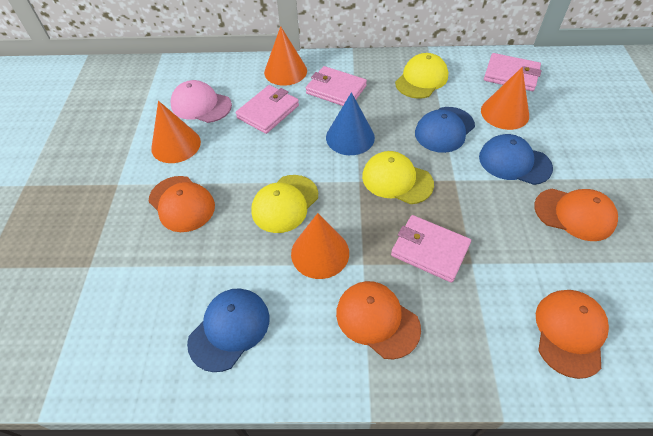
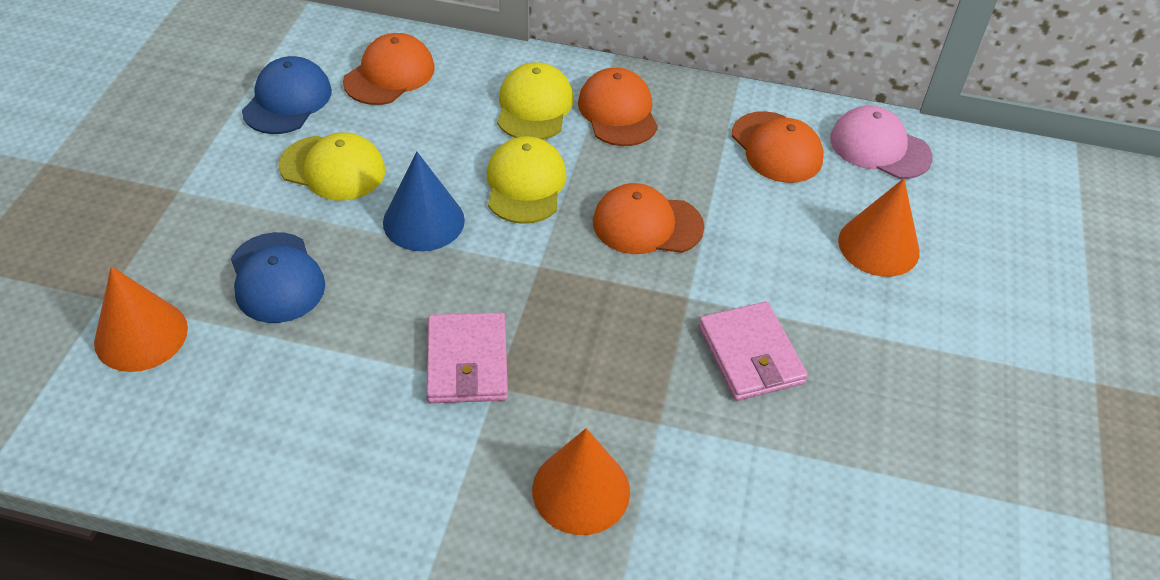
blue cap: [187,288,270,372] [415,107,475,153] [479,134,553,185] = 3 -> [231,232,325,323] [242,56,332,134] = 2
orange cone: [151,101,201,163] [264,26,307,86] [291,213,349,279] [481,67,529,130] = 4 -> [94,266,188,372] [532,428,630,535] [838,178,920,277] = 3
pink wallet: [236,85,299,134] [306,66,367,106] [391,215,471,283] [484,53,542,91] = 4 -> [426,312,508,403] [698,302,808,401] = 2

